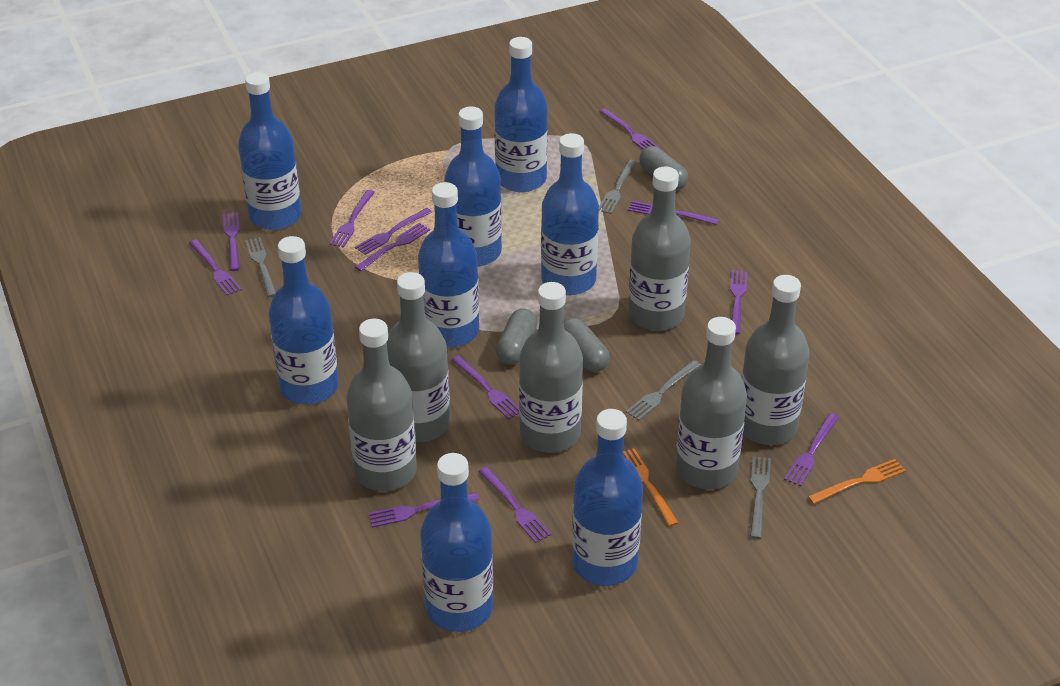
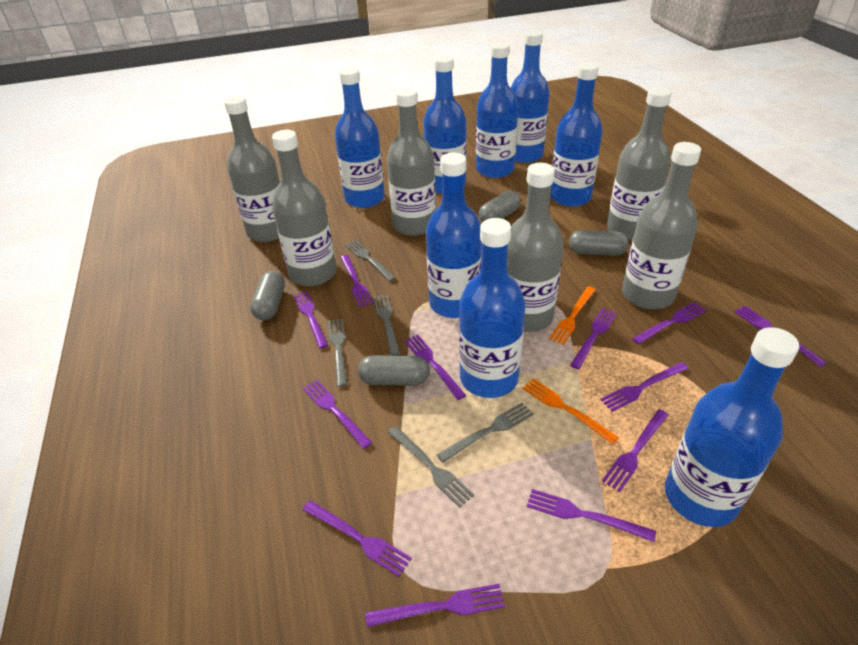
grey capsule: [496,308,538,365] [564,318,610,372] [639,146,688,190] = 3 -> [250,271,285,320] [358,355,430,386] [479,190,521,222] [569,230,629,256] = 4
grey fork: [245,237,276,297] [599,159,637,214] [626,360,701,420] [750,456,771,539] = 4 -> [328,319,347,387] [345,240,396,282] [373,294,400,356] [388,426,474,508] [436,403,534,463] = 5

